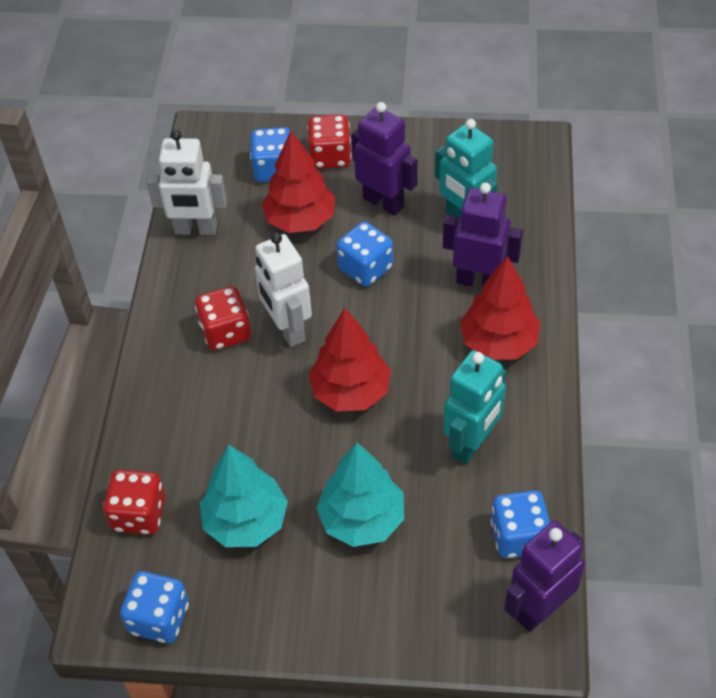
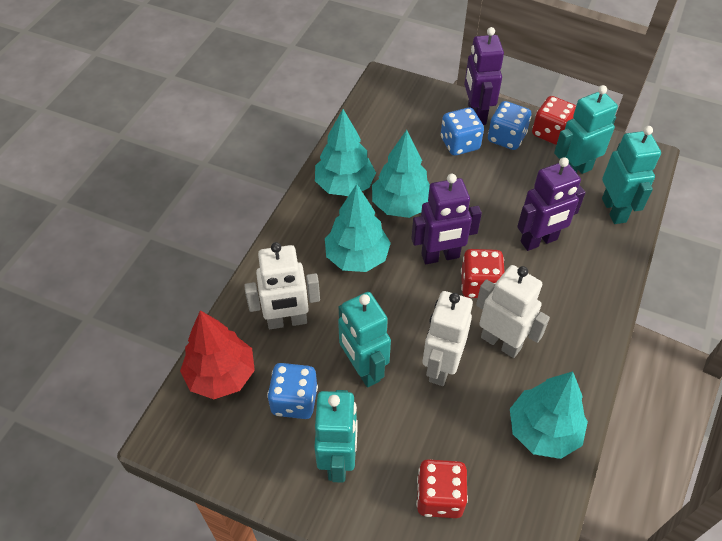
blue dice: [120,571,189,643] [250,127,290,182] [336,222,393,287] [490,490,550,558] = 4 -> [267,363,318,419] [441,107,484,156] [488,101,531,150] = 3
red tree: [262,131,335,233] [309,308,391,412] [460,256,541,360] = 3 -> [180,310,255,399] = 1
turquoise robot: [435,119,498,220] [443,350,506,465] = 2 -> [314,390,358,483] [338,292,391,387] [554,85,618,174] [602,126,661,224] = 4
turquoise tree: [200,445,288,547] [316,442,404,547] = 2 -> [315,109,376,196] [325,184,391,272] [372,130,430,218] [510,371,588,459] = 4
white robot: [146,130,227,235] [255,232,312,347] = 2 -> [244,242,320,329] [423,291,473,386] [476,265,550,358] = 3

